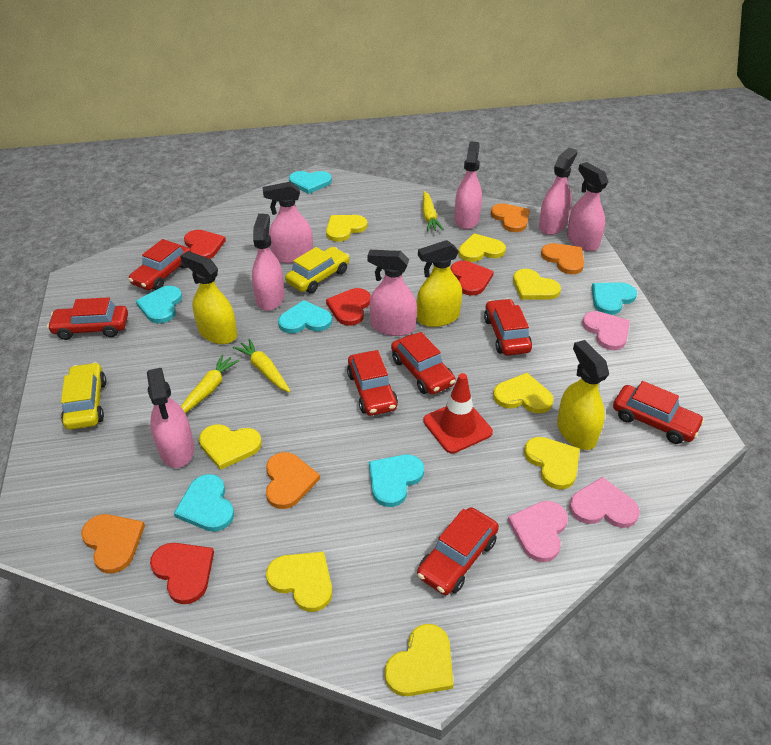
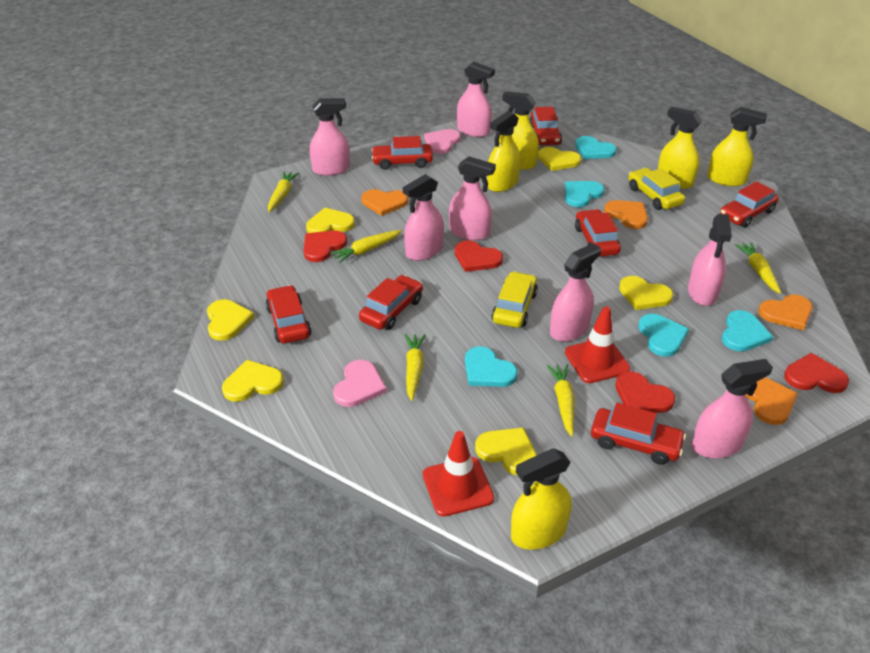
pink heart: [508,501,568,562] [569,477,640,528] [582,311,630,350] = 3 -> [333,360,387,407] [424,129,461,154] = 2
red traffic cone: [423,373,493,454] = 1 -> [423,431,494,517] [565,306,631,383] = 2
turquoise heart: [136,286,182,323] [174,474,234,532] [278,300,332,333] [289,171,332,194] [369,455,424,507] [591,282,637,315] = 6 -> [465,346,518,387] [565,181,604,207] [575,136,617,159] [638,314,689,356] [722,310,773,351] = 5
yellow carrot: [181,354,239,414] [233,339,291,392] [422,191,444,231] = 3 -> [268,171,299,212] [330,230,402,263] [405,334,425,401] [547,364,574,437] [735,242,781,294] = 5
yellow heart: [199,424,262,470] [266,552,332,612] [326,215,367,242] [385,624,453,696] [459,233,506,262] [493,373,554,413] [513,269,561,300] [524,437,580,490] = 8 -> [207,299,254,340] [222,360,284,402] [306,208,355,233] [475,427,537,476] [538,147,581,171] [619,276,673,310] = 6
yellow spray bottle: [180,251,237,344] [417,240,462,327] [557,340,609,450] = 3 -> [487,111,521,192] [502,91,539,170] [511,448,572,550] [658,107,702,189] [707,107,767,186] = 5

